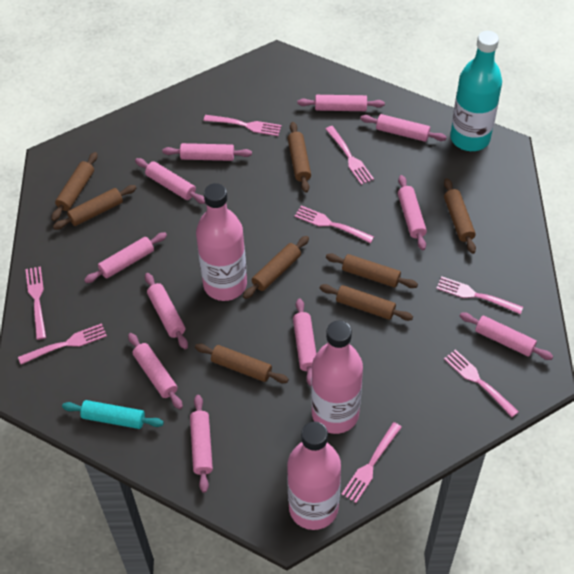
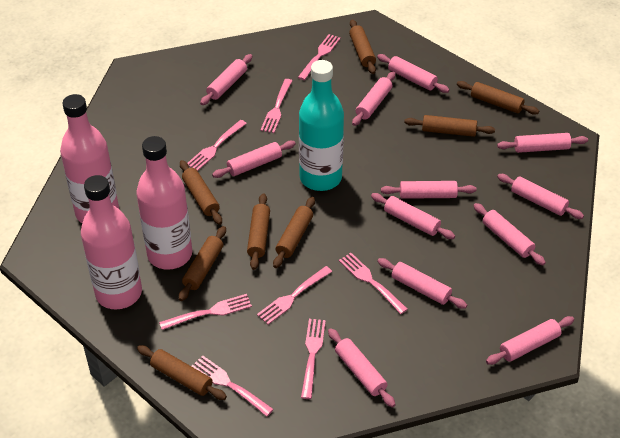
pink rolling pin: [84,232,167,283] [128,333,183,409] [135,158,205,204] [145,273,188,349] [162,143,252,161] [190,395,213,493] [293,298,316,386] [298,95,385,111] [360,114,447,142] [398,175,427,250] [460,312,553,360] = 11 -> [200,54,252,105] [212,141,296,178] [328,328,396,407] [352,72,395,126] [371,193,455,239] [377,54,449,93] [377,258,467,309] [381,181,477,199] [473,203,546,265] [486,316,574,365] [497,133,588,153] [497,174,584,219] = 12
turquoise rolling pin: [62,400,164,429] = 1 -> none = 0

